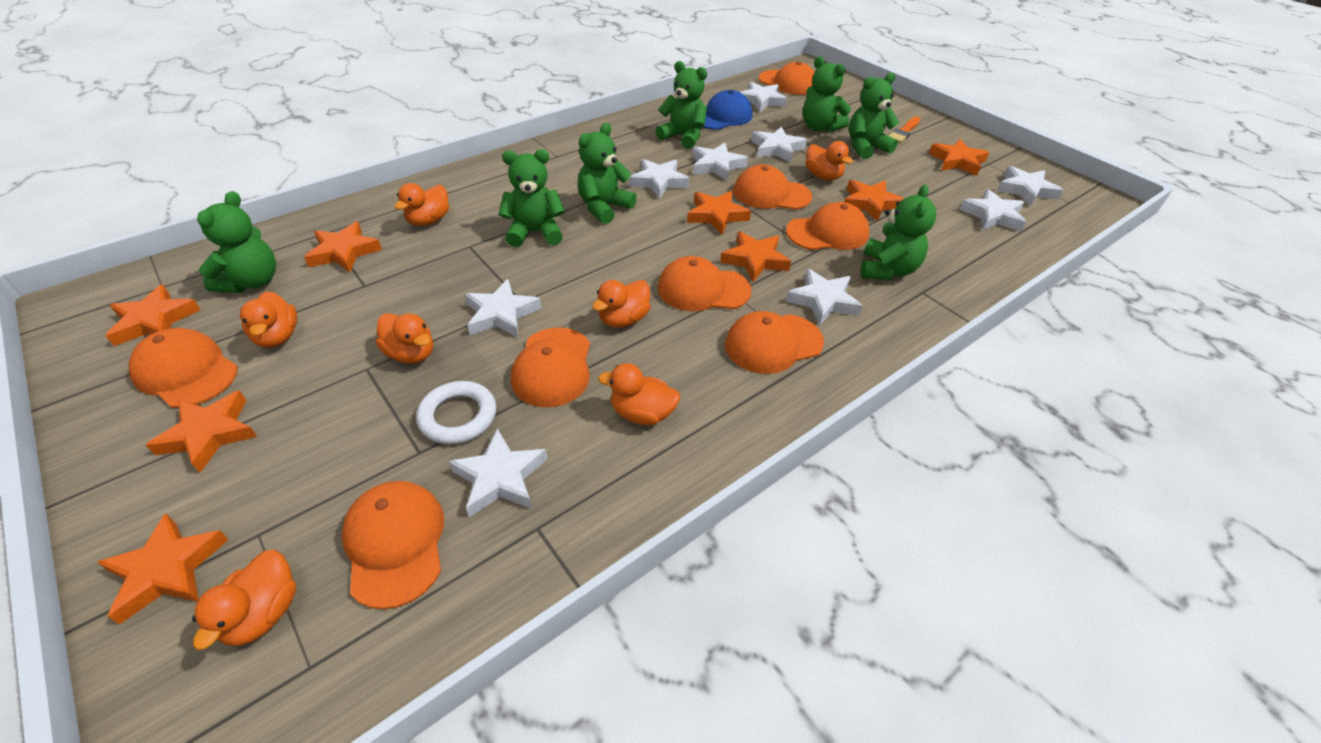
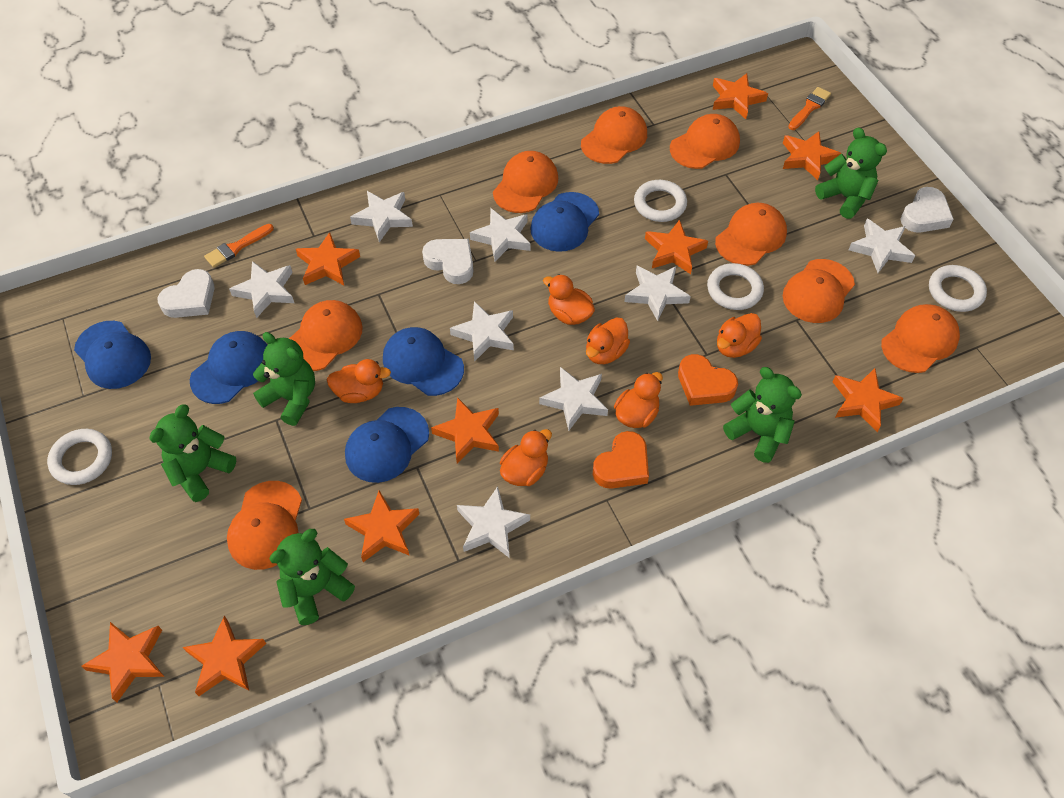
blue cap: [702,90,753,130] = 1 -> [74,321,151,389] [190,331,267,404] [345,407,429,483] [383,327,464,396] [530,192,599,252] = 5
green teddy bear: [197,191,276,293] [499,149,565,247] [578,123,637,224] [656,61,707,149] [803,56,851,132] [849,73,899,159] [861,184,937,280] = 7 -> [149,404,236,502] [253,332,315,426] [269,529,355,625] [723,367,802,463] [815,127,887,219] = 5
orange brush: [889,117,920,143] = 1 -> [204,224,274,268] [788,87,831,130] = 2
orange duck: [192,550,296,650] [240,291,297,348] [376,313,433,364] [394,183,449,226] [592,280,650,328] [598,363,680,425] [806,141,853,180] = 7 -> [327,359,391,403] [500,429,552,486] [543,274,595,325] [586,317,630,364] [614,372,663,428] [717,313,762,358] = 6
orange heart: none = 0 -> [593,431,649,489] [678,354,738,406] = 2
orange star: [97,513,229,625] [106,285,201,346] [146,390,257,473] [304,222,382,272] [687,191,751,234] [720,231,791,282] [844,180,905,222] [929,139,990,176] = 8 -> [81,622,165,702] [183,616,266,696] [296,232,360,285] [344,491,419,562] [431,397,499,464] [645,220,708,274] [713,73,768,119] [783,131,842,180] [833,368,904,432] = 9
white heart: none = 0 -> [157,269,215,318] [422,239,473,284] [901,187,954,233] = 3
white ring: [416,381,496,444] = 1 -> [47,429,112,485] [634,180,687,222] [707,263,764,310] [929,265,987,312] = 4
white star: [448,428,547,517] [465,279,541,338] [629,159,690,199] [692,143,748,181] [740,82,787,112] [751,127,807,162] [786,268,863,326] [959,189,1026,232] [997,166,1063,206] = 9 -> [229,261,294,318] [350,191,413,242] [450,301,514,362] [457,486,530,558] [470,208,531,262] [539,367,608,431] [624,266,691,321] [849,219,915,273] = 8

